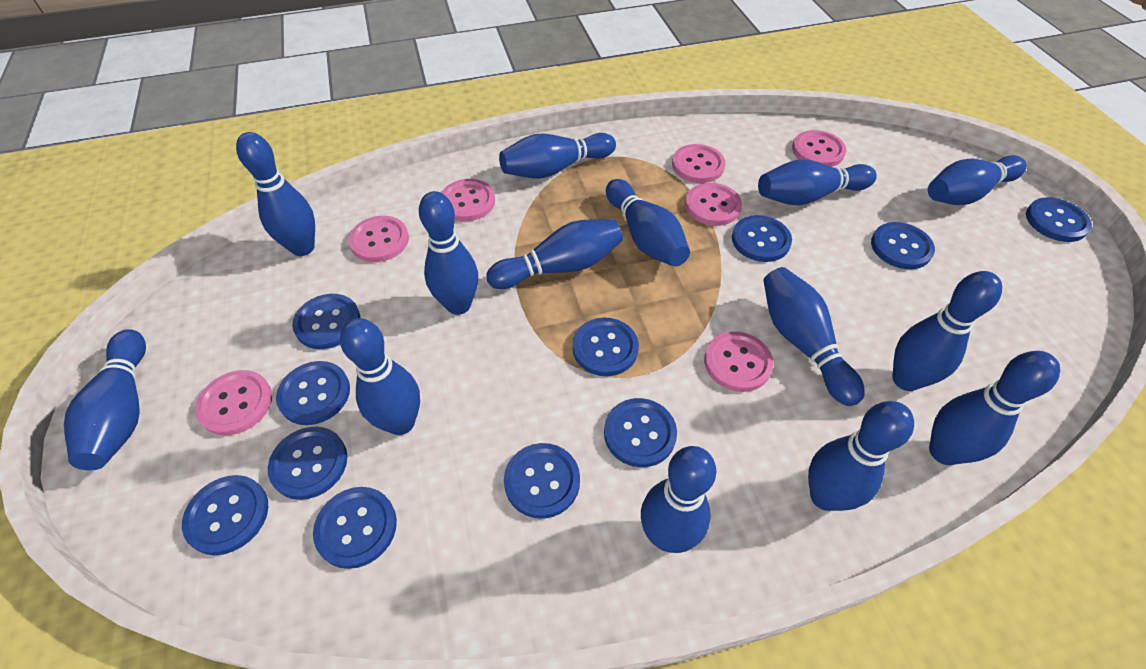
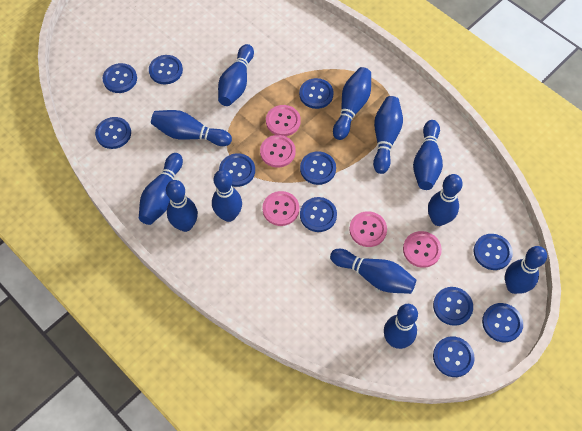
blue bowling pin: [64,329,146,470] [236,132,315,256] [340,318,420,435] [419,191,478,315] [487,219,623,289] [499,133,616,178] [606,179,690,267] [641,446,716,553] [758,160,877,205] [763,267,865,406] [808,401,914,511] [892,271,1002,391] [928,155,1027,205] [929,351,1060,465] = 14 -> [139,153,183,225] [151,110,232,146] [166,180,198,232] [212,169,242,222] [218,44,254,106] [330,249,416,294] [333,67,371,140] [373,96,403,174] [384,304,418,349] [413,120,443,190] [428,174,463,226] [505,246,547,294] = 12
pink button: [195,370,272,435] [348,216,409,262] [441,179,495,221] [672,144,726,183] [685,183,742,226] [704,331,774,392] [792,130,846,167] = 7 -> [260,135,296,168] [262,191,299,226] [266,105,301,136] [349,211,387,247] [403,231,442,268] = 5

